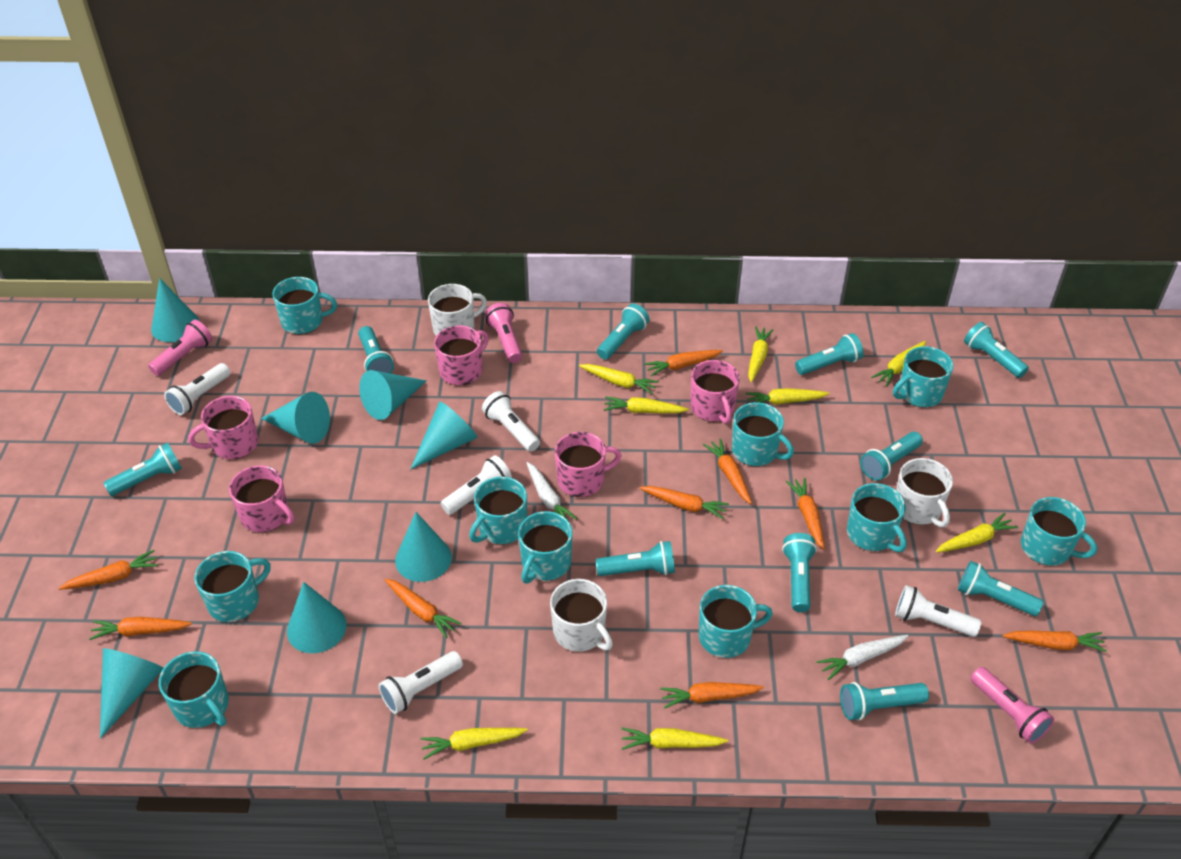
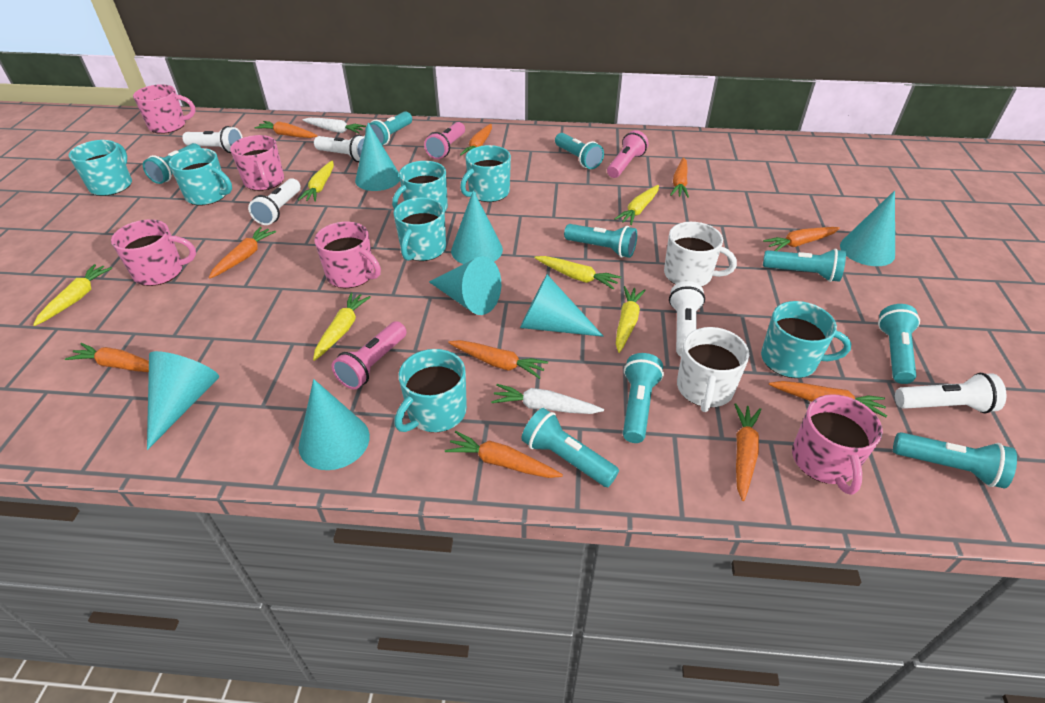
orange carrot: [59,550,158,590] [89,617,192,640] [385,579,462,638] [639,486,729,519] [644,350,723,376] [660,682,764,709] [703,438,752,504] [786,478,825,550] [1002,631,1107,652] = 9 -> [65,343,149,372] [208,227,276,279] [255,121,318,138] [445,431,563,478] [448,340,548,379] [460,124,492,156] [670,157,689,198] [734,403,761,501] [763,227,840,251] [769,381,887,417] = 10
turquoise flashlight: [104,443,182,496] [358,326,394,374] [595,541,675,576] [597,303,650,360] [782,533,817,612] [795,333,864,375] [840,682,929,720] [860,432,923,481] [958,561,1044,616] [964,322,1029,378] = 10 -> [143,143,201,184] [365,111,412,145] [521,408,619,487] [555,133,604,169] [564,224,637,258] [623,353,664,443] [763,248,846,282] [878,304,920,384] [893,432,1017,489] = 9
turquoise mug: [159,651,229,728] [194,551,271,622] [272,277,337,334] [469,477,527,544] [518,511,573,583] [699,585,773,658] [732,402,794,466] [847,483,907,552] [893,346,953,408] [1021,497,1097,566] = 10 -> [69,140,132,196] [169,148,232,205] [392,161,448,211] [393,198,446,261] [394,349,467,432] [460,145,511,202] [761,301,851,378] = 7
white mug: [428,284,487,336] [550,579,613,652] [896,458,953,527] = 3 -> [664,222,737,287] [677,327,749,412] = 2
yellow carrot: [420,728,527,760] [579,364,659,394] [604,396,689,414] [621,727,728,750] [745,388,830,405] [748,326,773,383] [871,341,926,387] [935,513,1018,553] = 8 -> [33,264,112,326] [298,160,334,202] [313,292,371,361] [534,256,621,290] [614,185,659,225] [616,286,646,353] = 6

